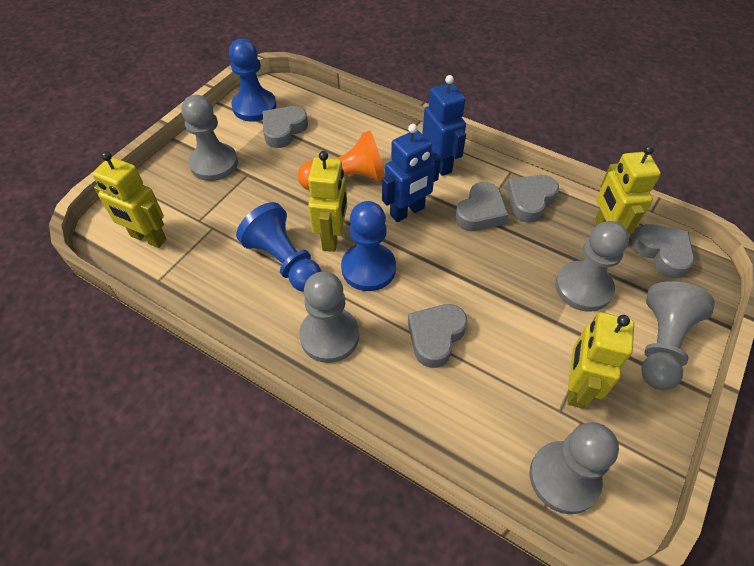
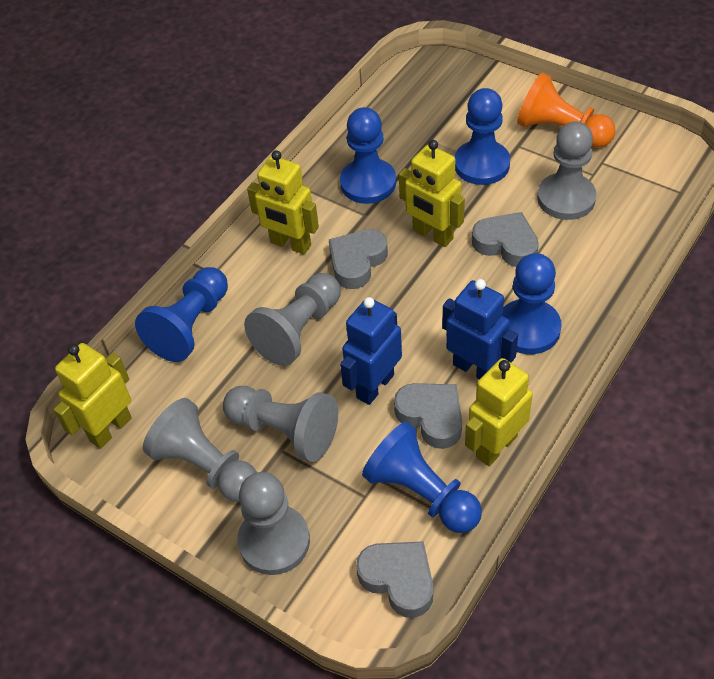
blue pawn: [229,39,277,122] [236,202,322,292] [341,201,396,291] = 3 -> [135,267,228,362] [340,107,396,204] [362,421,482,533] [454,88,510,185] [502,253,562,354] = 5
grey heart: [263,106,308,148] [408,304,468,368] [455,182,509,231] [506,175,559,223] [631,224,694,278] = 5 -> [329,229,388,289] [356,541,433,618] [394,383,462,449] [472,212,539,267] = 4

